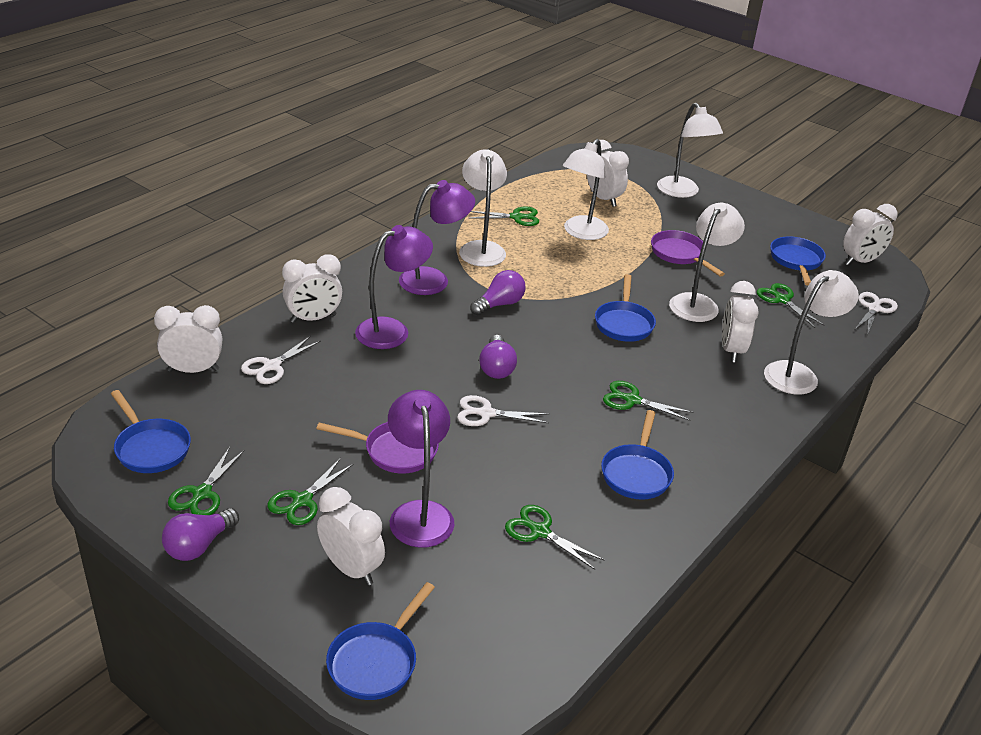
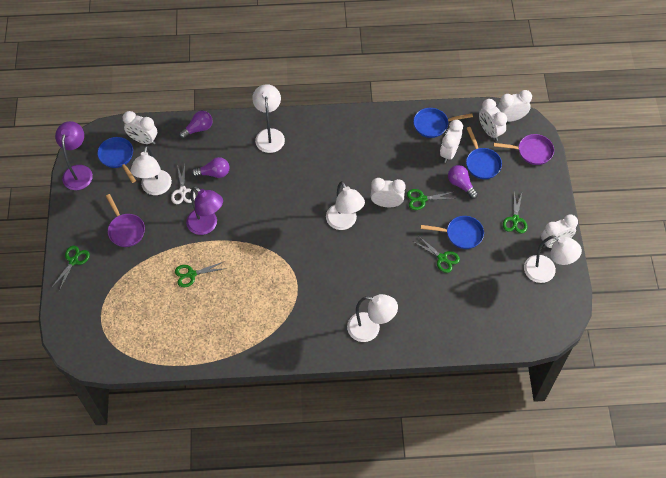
blue pan: [111,390,191,473] [326,582,435,700] [595,274,656,342] [601,410,674,500] [770,236,826,286] = 5 -> [97,137,136,183] [413,108,473,138] [421,216,484,249] [466,127,502,179] = 4
green scissors: [168,447,244,515] [268,458,354,525] [470,206,539,226] [505,505,605,570] [603,381,694,421] [757,283,825,328] = 6 -> [52,246,90,291] [175,262,226,287] [407,189,456,210] [414,237,460,273] [503,193,527,234] = 5
purple lamp: [355,225,433,349] [388,390,455,548] [399,180,475,295] = 3 -> [55,121,93,190] [186,186,223,235] = 2
white scissors: [241,336,321,384] [457,395,549,426] [855,292,898,335] = 3 -> [171,165,195,204] = 1

